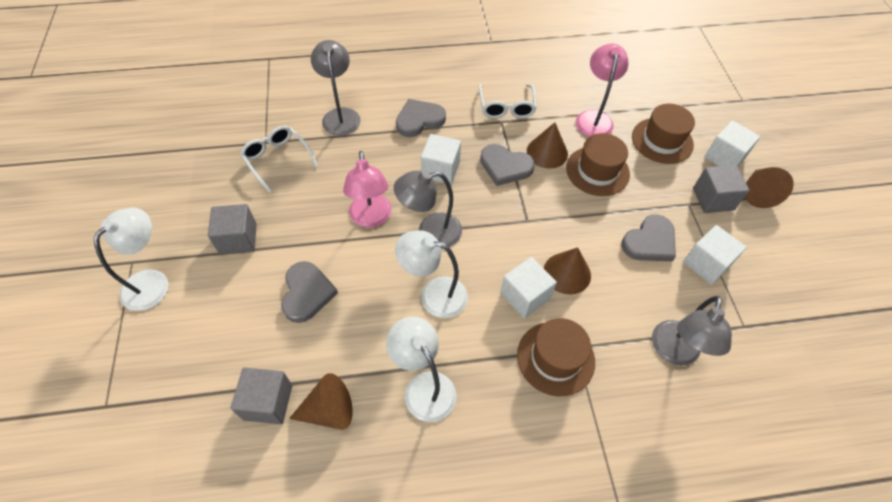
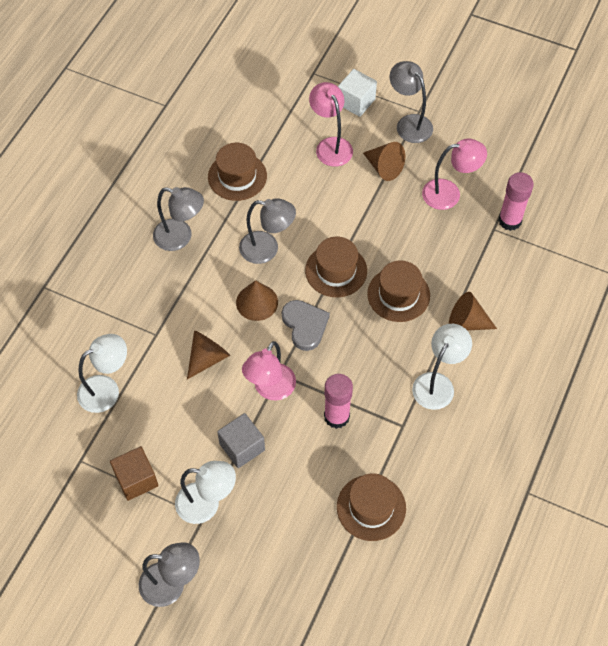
brown cube: none = 0 -> [110,446,158,501] = 1
brown hat: [517,318,595,397] [566,133,630,196] [632,104,695,164] = 3 -> [208,143,267,201] [305,237,367,297] [337,473,406,541] [367,260,430,322] = 4
grey cube: [208,204,257,255] [231,367,292,424] [693,165,750,213] = 3 -> [217,413,265,468] = 1
grey heart: [281,261,338,323] [396,99,446,137] [480,144,535,186] [621,214,676,261] = 4 -> [282,300,330,351] = 1
grey lamp: [311,40,361,136] [394,170,462,249] [652,296,732,365] = 3 -> [139,543,200,607] [153,187,204,251] [239,198,296,264] [390,61,433,143] = 4
pink glue stick: none = 0 -> [324,374,353,429] [498,172,534,231] = 2
pink lamp: [343,151,392,228] [576,44,629,137] = 2 -> [242,341,296,401] [309,82,353,167] [422,138,487,210] = 3
white cube: [421,134,461,185] [500,257,557,318] [683,225,747,285] [704,120,760,166] = 4 -> [338,69,377,117] = 1
white glasses: [240,126,318,193] [479,84,537,118] = 2 -> none = 0

